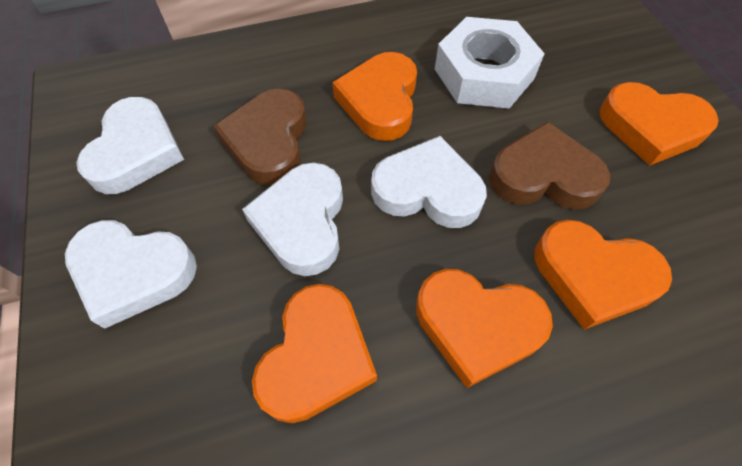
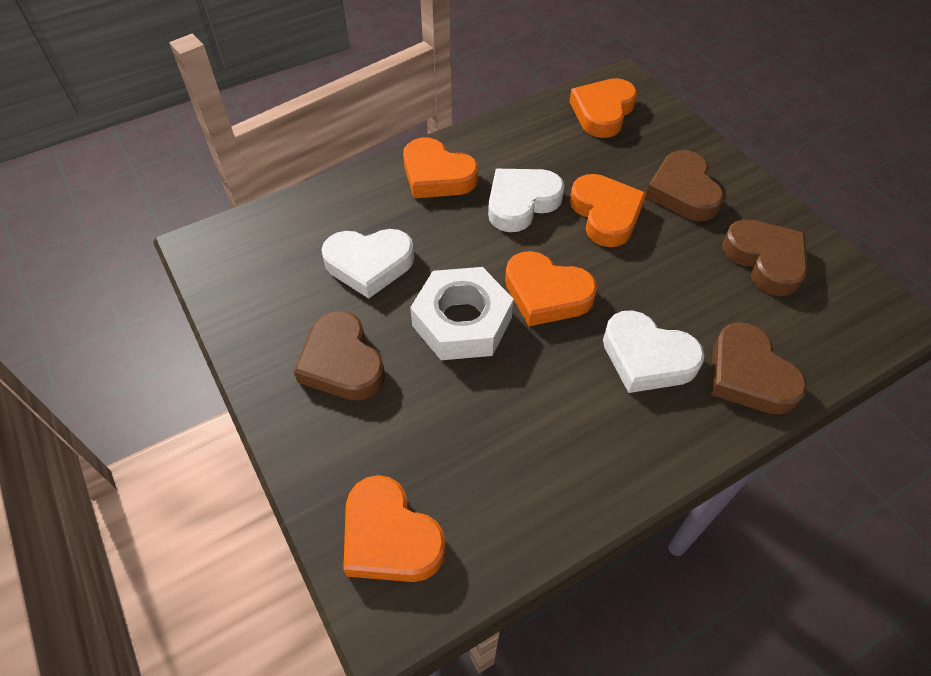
brown heart: [214,89,307,186] [489,121,610,210] = 2 -> [294,311,385,401] [646,150,724,221] [710,322,807,415] [722,219,807,296] = 4
white heart: [65,220,197,329] [76,97,184,194] [242,163,343,276] [371,136,487,228] = 4 -> [321,229,414,299] [488,169,565,232] [603,310,705,393] = 3

